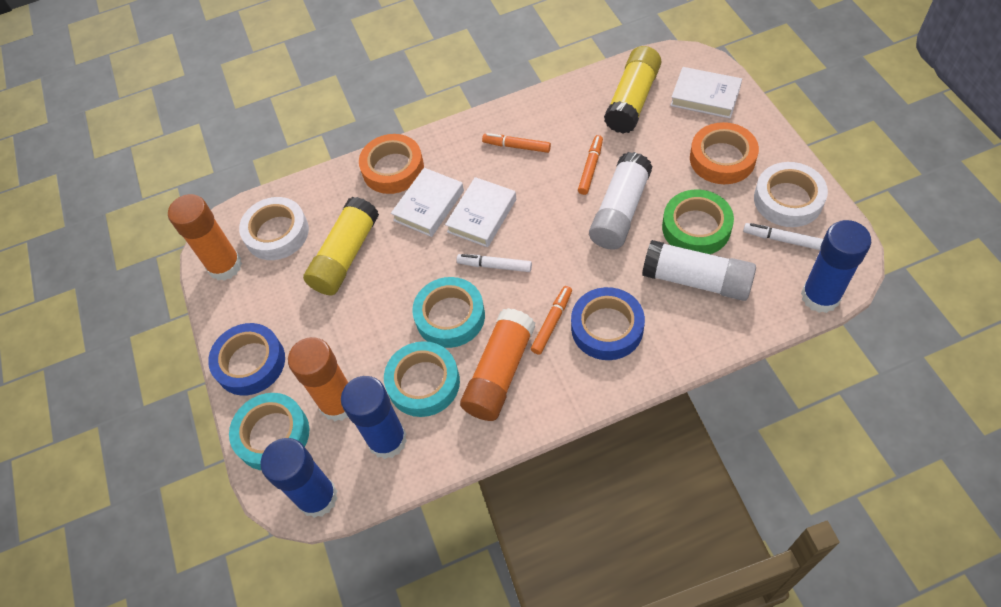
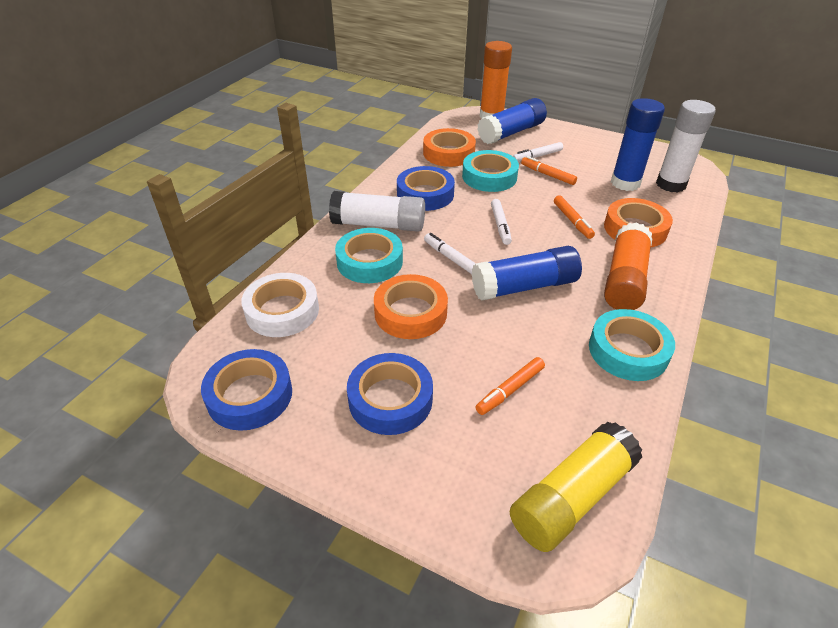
blue tape: [208,323,285,396] [571,287,645,360] = 2 -> [201,349,292,431] [347,353,433,435] [397,166,455,211] = 3
green tape: [662,190,734,254] = 1 -> none = 0
orange glue stick: [168,194,242,281] [288,337,348,421] [460,308,535,421] = 3 -> [480,41,512,118] [604,222,652,310] = 2
orange tape: [359,134,424,194] [690,122,759,184] = 2 -> [374,274,448,339] [423,128,476,167] [604,198,673,247] = 3
white book: [391,168,464,237] [445,177,516,247] [670,67,742,119] = 3 -> none = 0
white marker: [457,254,532,272] [743,223,823,250] = 2 -> [424,233,476,274] [491,199,512,245] [513,142,563,162] = 3
white tape: [239,197,309,260] [754,162,828,227] = 2 -> [241,273,319,337] = 1
yellow glue stick: [303,197,379,295] [604,46,661,134] = 2 -> [510,422,642,552] = 1

